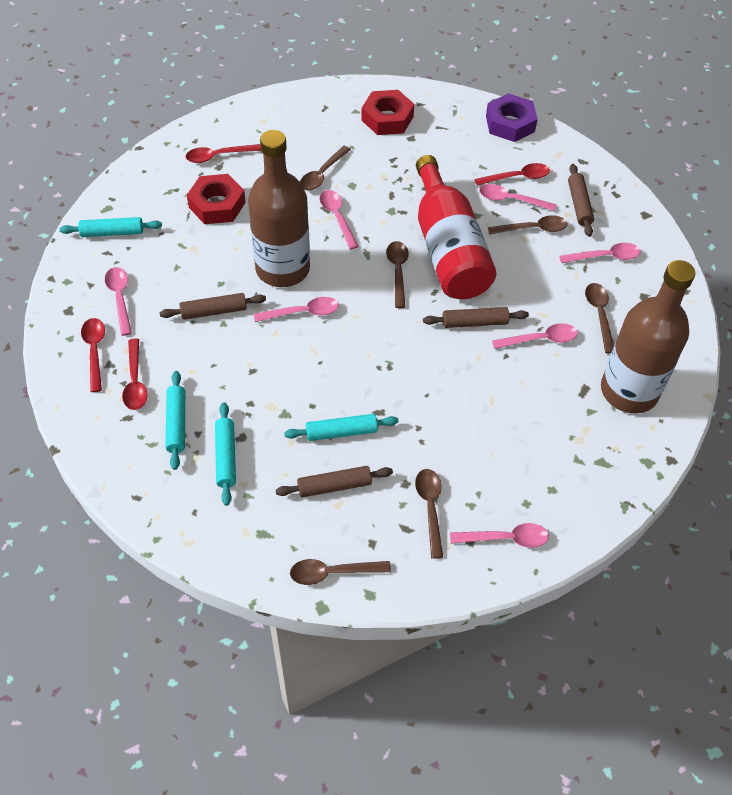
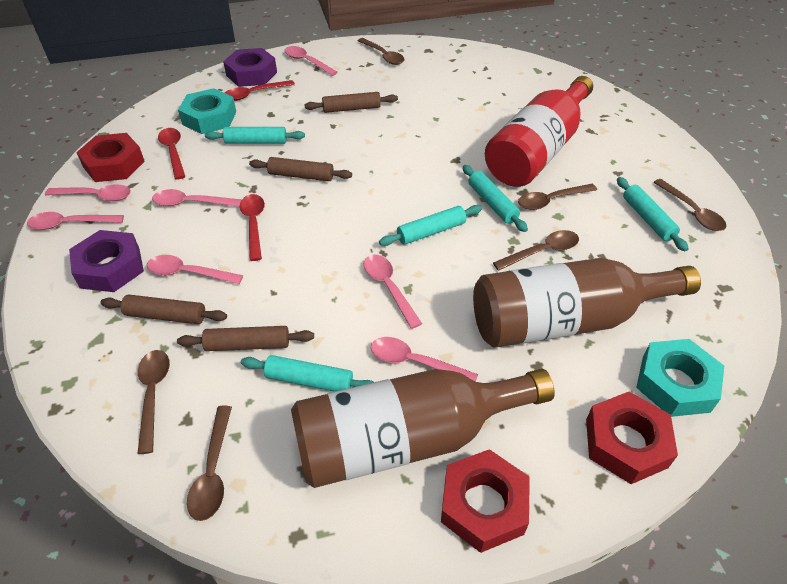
purple nut: [486,93,538,142] = 1 -> [69,230,144,292] [223,48,277,87] = 2
red nut: [187,174,246,224] [361,90,414,135] = 2 -> [76,133,145,182] [441,449,530,553] [586,392,678,484] = 3
red spoon: [81,318,105,392] [122,339,148,410] [186,144,261,163] [475,163,550,186] = 4 -> [158,128,185,180] [225,80,295,101] [240,194,265,261] = 3
turquoise nut: none = 0 -> [178,88,236,134] [636,339,724,417] = 2
turquoise rolling pin: [60,217,162,237] [165,371,185,470] [215,402,236,506] [284,414,399,441] = 4 -> [205,127,305,144] [241,355,374,392] [379,205,482,246] [463,165,528,232] [617,177,689,251] = 5

